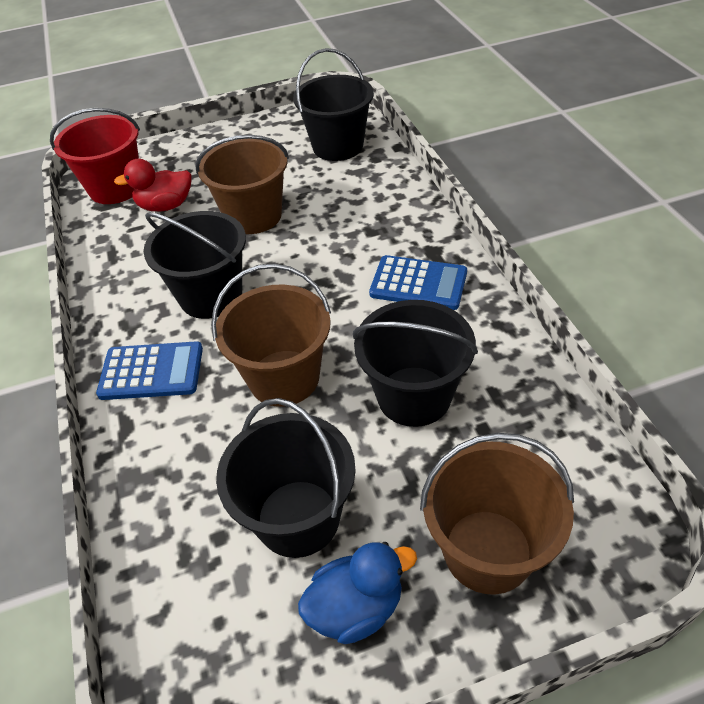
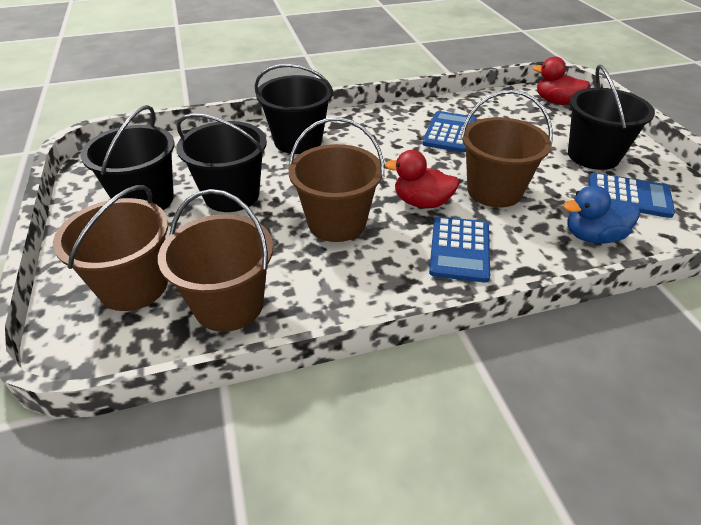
blue calculator: [96,341,203,400] [369,255,467,310] = 2 -> [422,111,476,152] [429,216,490,283] [589,173,675,218] = 3
brown bucket: [195,135,289,234] [211,263,331,407] [420,433,574,595] = 3 -> [53,185,168,311] [158,189,273,332] [289,117,384,242] [460,90,553,207] = 4
red bucket: [50,108,140,204] = 1 -> none = 0
red duck: [114,159,191,211] = 1 -> [385,150,460,208] [532,57,590,105] = 2

